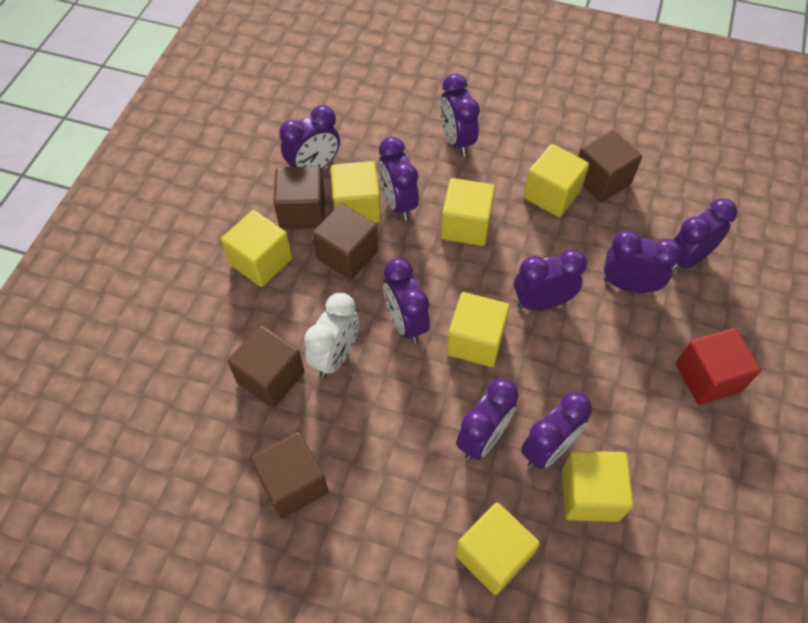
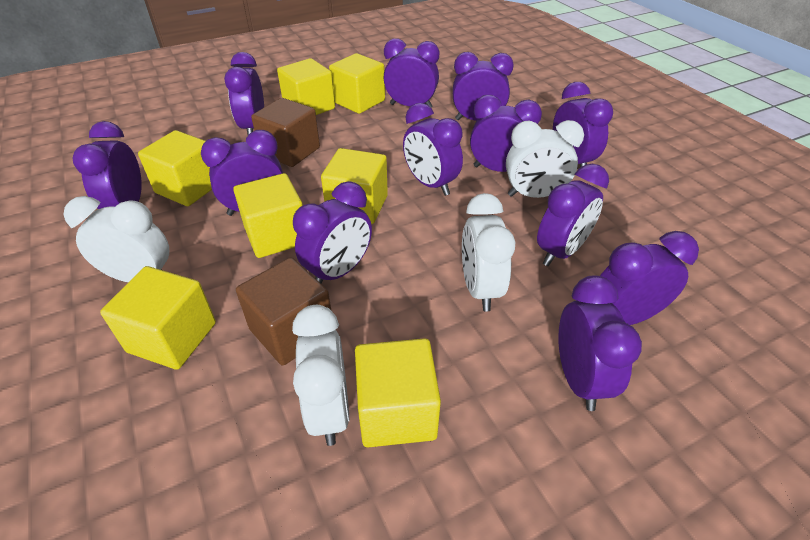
brown cube: [228,325,305,408] [250,432,328,519] [273,166,325,229] [312,203,378,280] [578,130,642,202] = 5 -> [236,258,331,365] [251,98,320,167] = 2
purple clock: [279,105,340,169] [378,137,419,221] [383,258,430,344] [440,74,480,156] [456,378,518,460] [514,249,587,310] [521,392,592,469] [604,230,682,293] [672,198,737,272] = 9 -> [73,121,142,209] [201,130,283,216] [224,52,264,135] [293,181,372,284] [384,38,439,107] [403,103,463,196] [453,52,514,121] [470,95,542,172] [537,164,609,266] [553,82,613,167] [558,276,642,411] [600,231,699,325] = 12
red cube: [676,328,761,405] = 1 -> none = 0
white clock: [304,293,359,378] = 1 -> [63,196,169,282] [292,305,349,446] [462,193,515,312] [506,120,584,198] = 4

